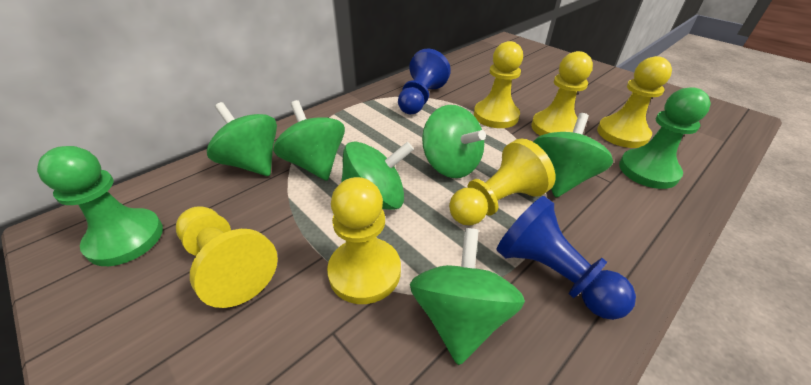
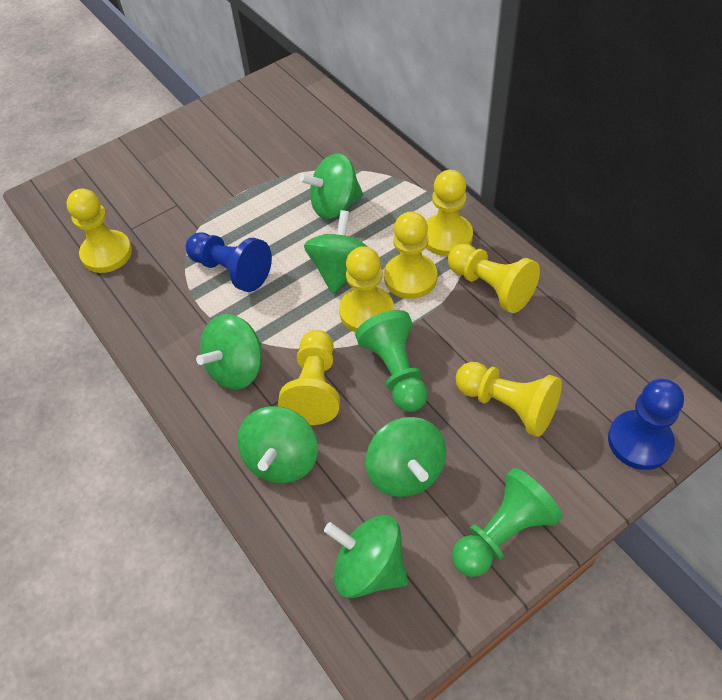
yellow pawn: [176,206,278,308] [327,177,401,304] [449,138,555,226] [474,41,523,128] [531,51,593,136] [597,56,672,148] = 6 -> [67,189,132,273] [278,330,340,425] [339,246,394,332] [384,211,437,299] [426,170,473,256] [448,244,540,313] [456,362,562,437] = 7

